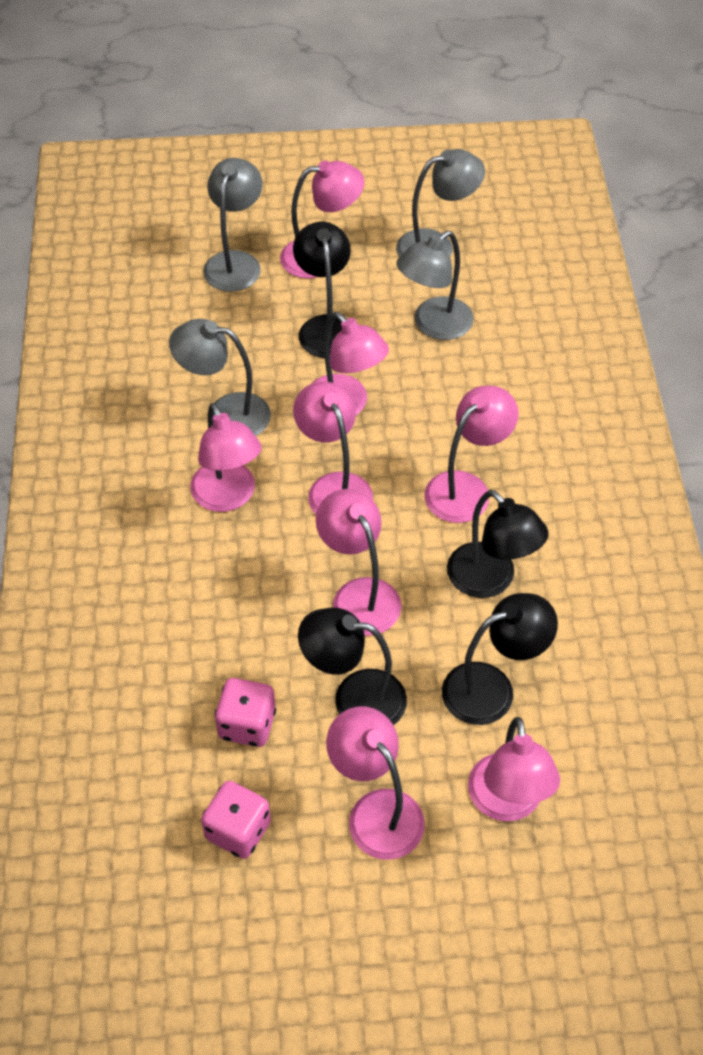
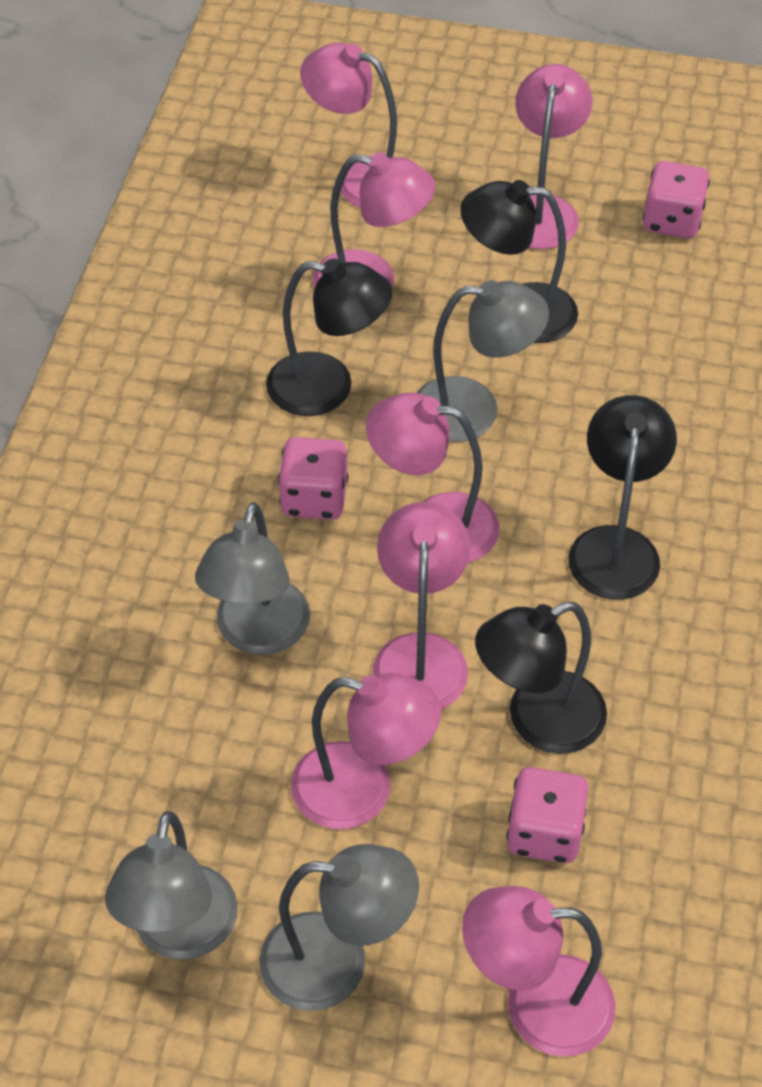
pink dice: [201,781,271,859] [215,678,276,747] = 2 -> [278,437,348,520] [506,767,588,863] [643,161,710,239] = 3
pink lamp: [190,403,262,512] [280,160,365,278] [293,381,373,514] [311,312,389,415] [316,489,402,636] [326,706,425,860] [424,386,519,523] [468,717,560,821] = 8 -> [291,673,441,829] [300,43,397,208] [313,152,435,288] [366,393,500,563] [372,502,471,709] [462,886,616,1057] [515,64,592,249] = 7

